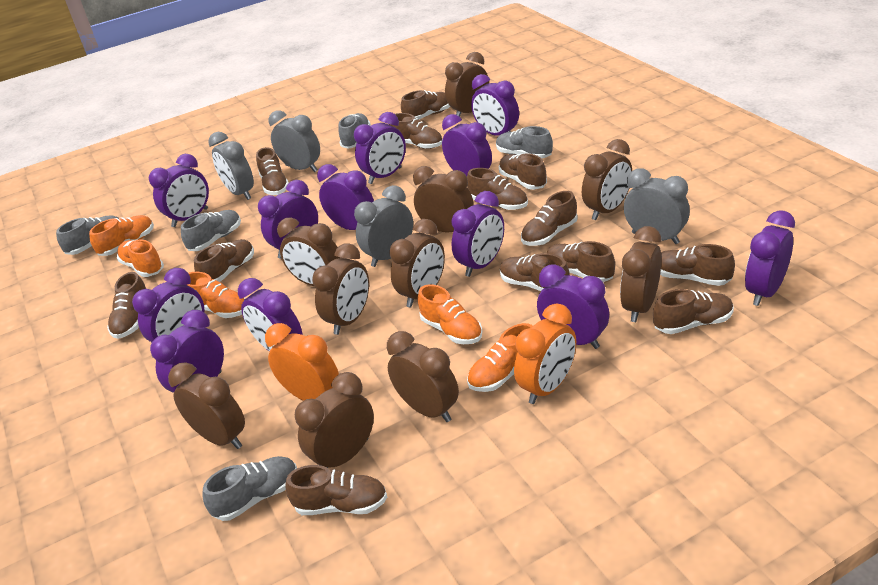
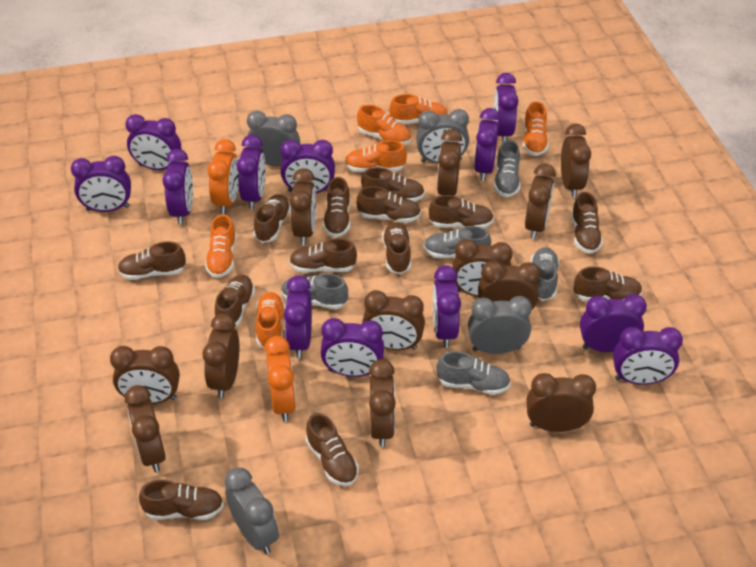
brown clock: [168,363,245,449] [277,217,341,286] [295,372,374,468] [312,243,369,335] [387,331,459,422] [389,219,445,308] [413,166,474,233] [445,52,489,116] [582,139,632,220] [620,226,662,322] = 10 -> [110,346,180,404] [125,385,166,472] [202,313,239,398] [290,168,316,245] [362,290,425,350] [369,359,396,447] [437,129,462,196] [452,239,513,297] [478,261,540,309] [525,163,556,239] [526,373,596,432] [561,124,591,198] = 12
orange shoe: [89,215,154,256] [117,240,164,277] [187,272,246,318] [418,284,483,344] [467,323,533,392] = 5 -> [205,214,237,278] [255,292,285,348] [345,140,407,172] [357,105,411,145] [389,94,448,124] [523,102,548,156] = 6

